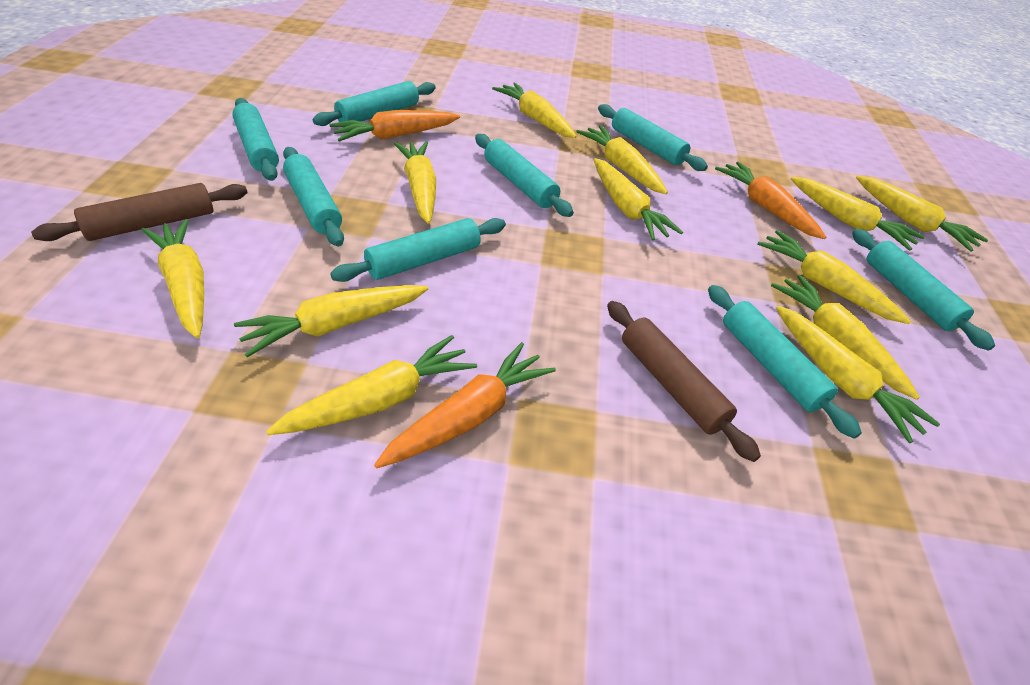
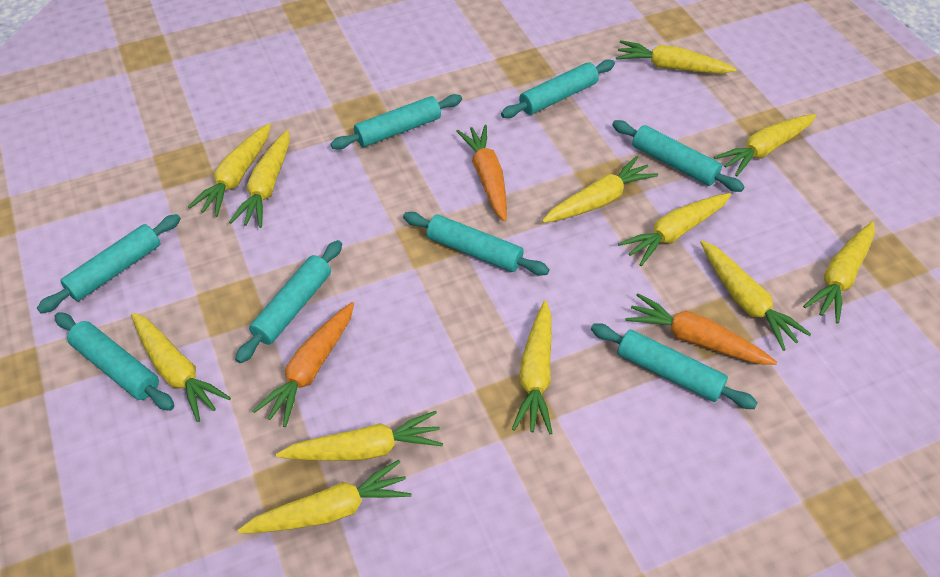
brown rolling pin: [31,183,248,241] [607,301,761,462] = 2 -> none = 0

